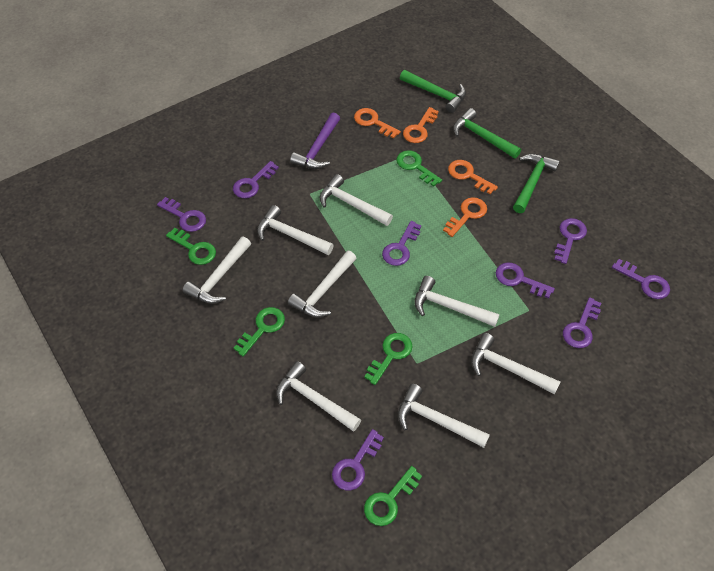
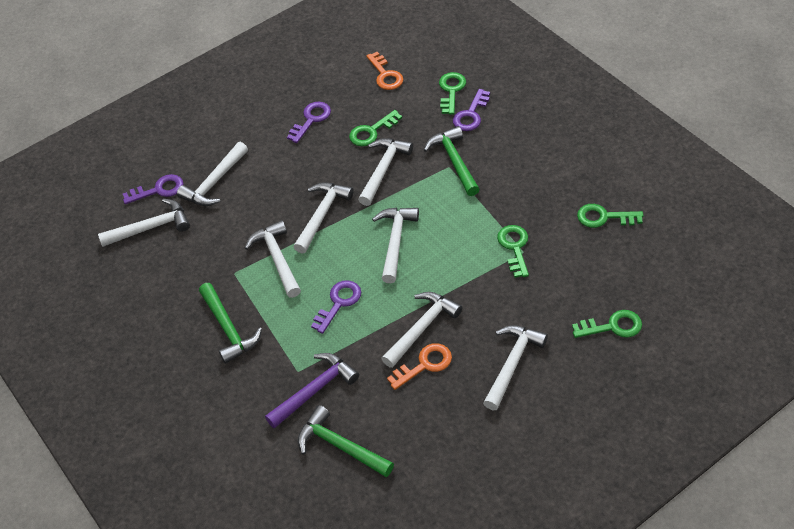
orange key: [354,108,401,139] [403,107,439,143] [443,197,487,237] [448,160,498,194] = 4 -> [366,52,404,90] [387,343,452,390] = 2
purple key: [157,197,206,232] [233,161,279,198] [332,429,384,490] [382,221,421,266] [496,262,555,298] [554,218,587,264] [563,297,601,348] [612,259,670,299] = 8 -> [123,174,183,204] [287,102,331,143] [311,280,361,334] [453,89,490,131] = 4

